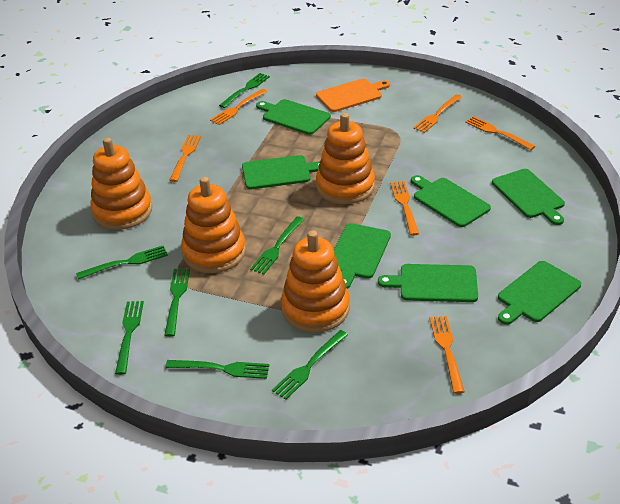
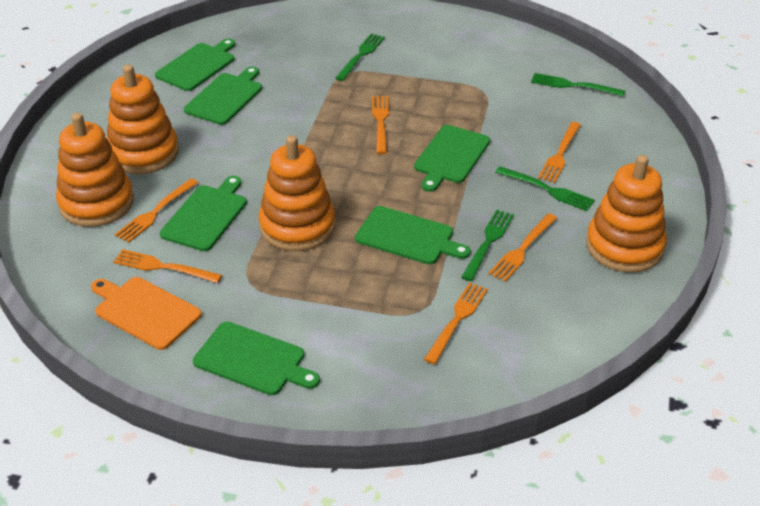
green cutting board: [242,155,320,189] [256,99,331,135] [334,223,391,289] [378,264,478,302] [411,175,491,227] [492,169,565,225] [498,261,581,325] = 7 -> [155,39,235,91] [160,176,247,251] [184,67,262,125] [193,322,320,395] [355,206,471,265] [414,125,490,192] = 6
green fork: [76,246,168,280] [115,301,144,375] [164,269,190,337] [165,360,269,379] [219,73,270,108] [250,216,305,274] [272,330,348,400] = 7 -> [335,34,385,81] [461,210,514,281] [495,166,595,211] [531,73,625,97] = 4

